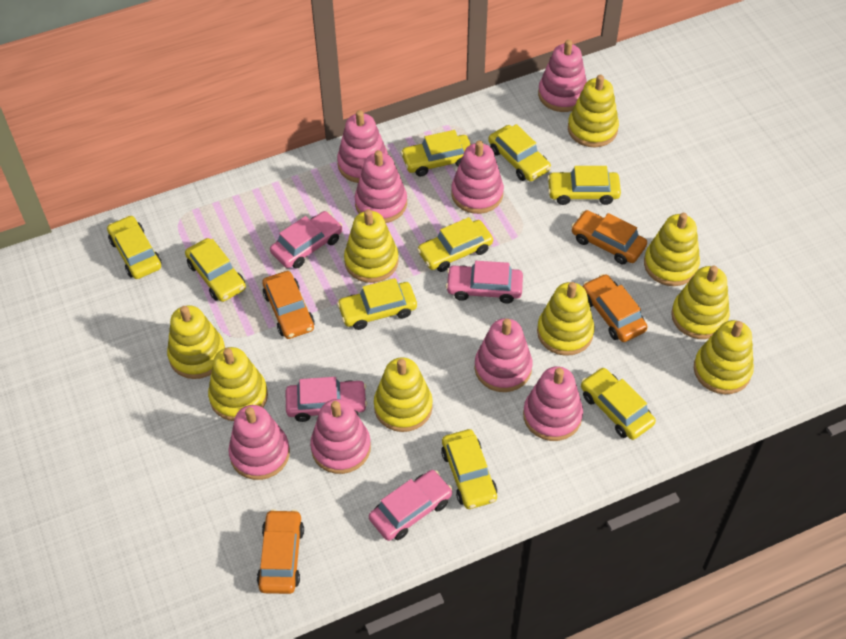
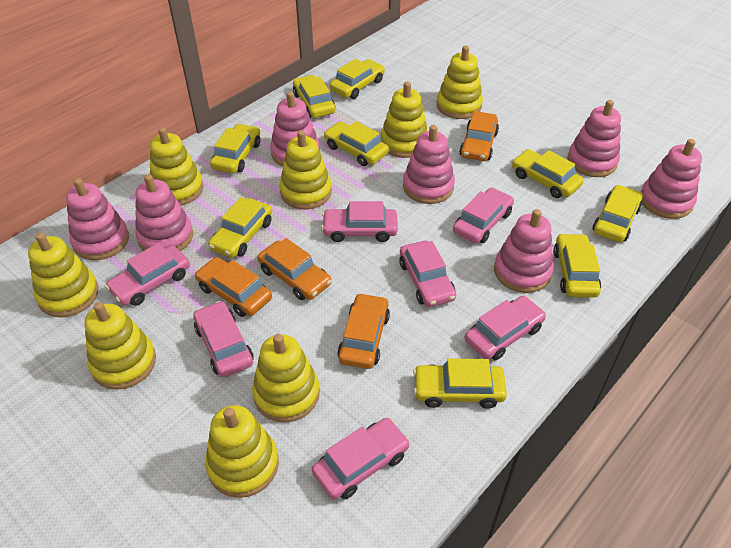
pink car: [270,211,343,269] [286,377,367,422] [369,470,453,541] [446,261,523,304] = 4 -> [105,243,190,306] [193,301,254,377] [312,418,410,500] [321,201,398,242] [399,241,456,307] [453,188,514,243] [465,296,546,360] = 7
pink stacking toy: [228,405,290,480] [310,399,371,474] [337,110,388,183] [355,150,407,223] [451,141,504,214] [474,318,532,392] [523,366,583,441] [538,40,587,112] = 8 -> [66,178,129,260] [136,174,193,251] [270,91,320,166] [403,125,455,204] [494,209,554,293] [567,100,621,177] [641,139,702,219] = 7
yellow stacking toy: [167,305,225,379] [208,347,268,421] [344,209,399,283] [374,357,433,432] [537,282,595,356] [568,75,619,147] [644,213,700,286] [671,266,730,339] [694,320,754,394] = 9 -> [28,232,98,317] [85,302,156,390] [150,127,203,206] [205,405,279,498] [252,334,320,423] [279,130,332,210] [381,82,428,158] [437,46,483,119] = 8

